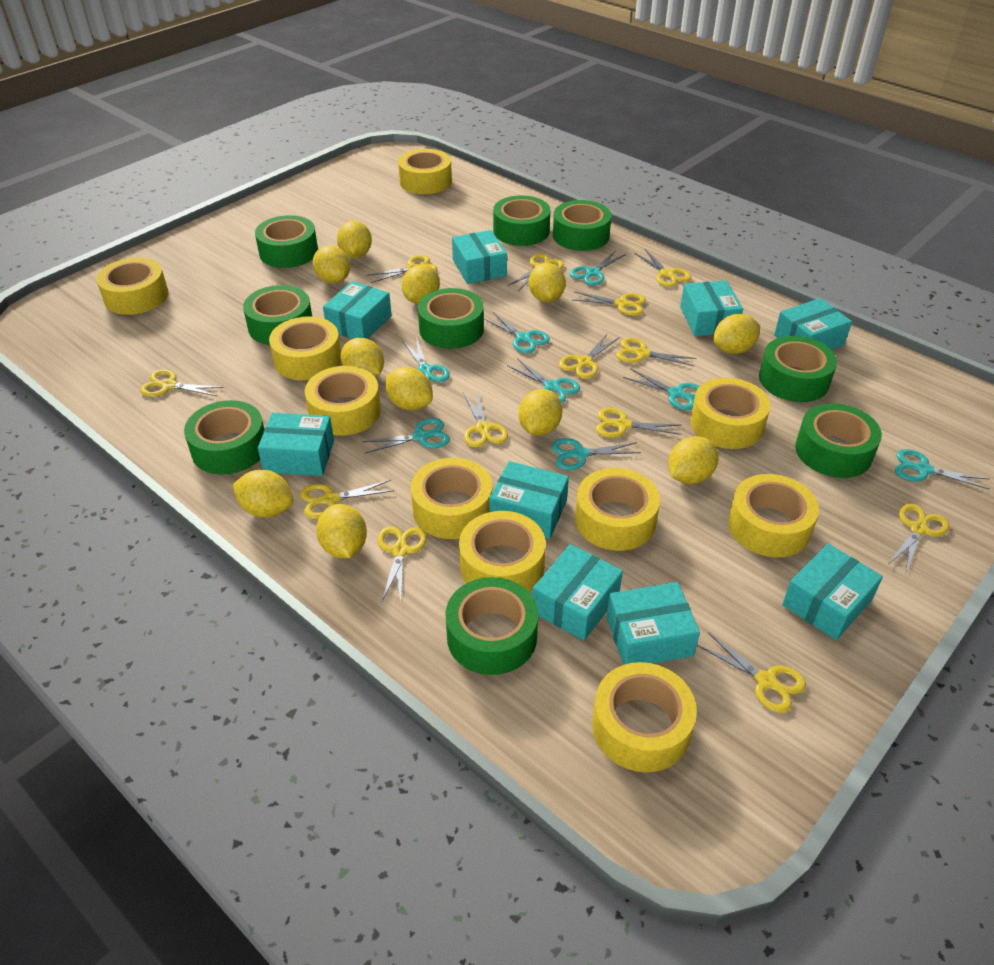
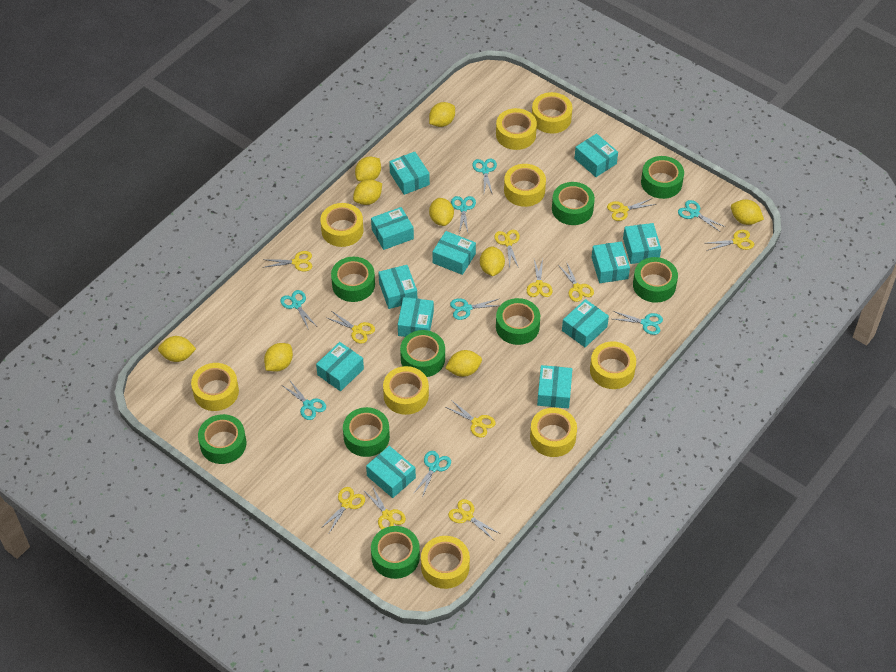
turquoise box: [258,413,334,476] [323,281,392,339] [452,230,507,284] [489,461,569,539] [532,544,623,641] [606,582,700,665] [680,280,743,336] [774,298,852,350] [782,543,883,640] = 9 -> [316,342,364,391] [366,446,416,498] [371,207,414,250] [378,265,417,309] [389,152,430,195] [398,297,434,337] [432,231,476,275] [537,365,572,408] [562,299,609,347] [574,133,618,177] [592,241,630,283] [623,223,661,264] = 12
yellow lemon: [233,470,294,518] [313,245,350,284] [316,504,367,558] [337,221,372,258] [341,338,384,378] [386,367,433,411] [402,265,440,304] [518,389,562,436] [529,263,566,302] [668,436,719,484] [713,314,760,354] = 11 -> [158,336,196,362] [264,343,293,372] [353,179,382,205] [355,156,381,182] [429,102,455,127] [429,198,454,226] [446,350,482,377] [480,246,505,276] [731,199,764,225] = 9
yellow scissors: [140,369,224,397] [300,480,394,519] [366,255,437,283] [377,526,427,601] [464,390,508,447] [508,254,564,290] [559,334,619,379] [573,291,646,316] [596,408,682,438] [616,338,697,366] [634,249,691,287] [697,632,806,713] [889,504,949,572] = 13 -> [263,251,312,272] [320,487,365,533] [327,311,375,344] [363,486,406,530] [446,400,496,438] [448,499,500,539] [494,230,520,268] [527,259,552,297] [558,261,594,302] [607,198,656,221] [707,230,754,251] = 11
yellow tape: [96,258,168,315] [269,317,341,381] [305,366,381,436] [398,149,452,194] [411,458,492,539] [459,511,546,592] [575,468,660,551] [592,662,697,772] [690,378,770,449] [728,474,819,557] = 10 -> [191,363,239,411] [320,203,364,247] [383,366,429,415] [421,536,470,589] [496,108,537,150] [504,164,546,207] [530,408,577,457] [532,92,572,133] [590,341,636,389] = 9

